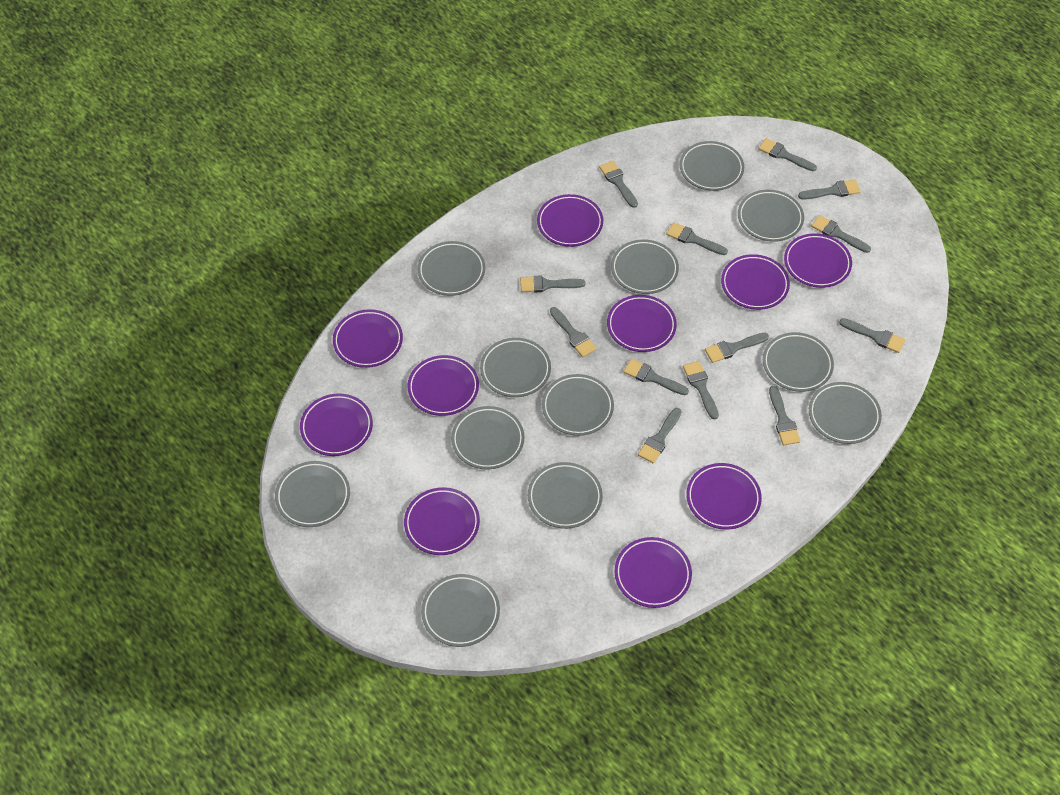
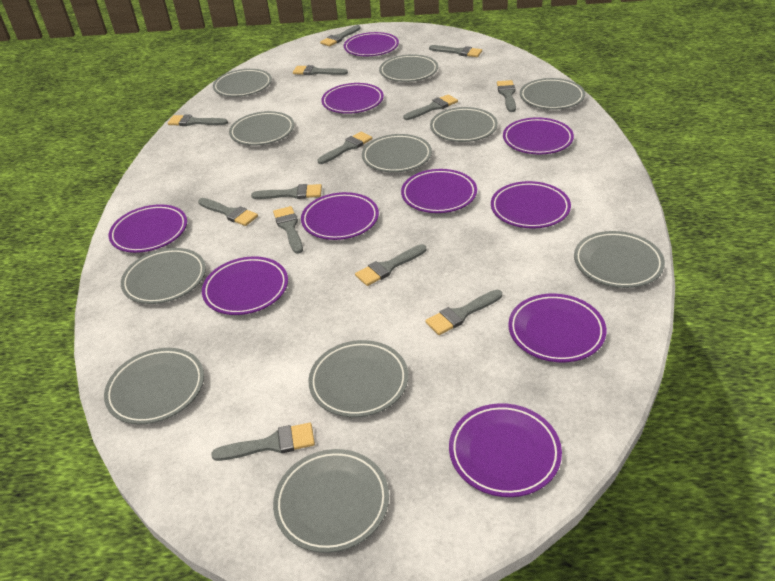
grey plate: [275,461,350,527] [417,241,485,296] [421,574,500,647] [451,406,524,469] [480,338,551,397] [528,462,603,529] [542,374,614,436] [611,239,679,294] [680,141,744,191] [738,189,804,242] [763,332,834,392] [809,382,882,444] = 12 -> [104,348,204,425] [121,248,206,304] [213,69,272,97] [229,111,294,145] [273,449,389,553] [308,340,408,417] [362,134,432,172] [379,54,438,82] [430,107,498,142] [520,78,585,109] [574,231,665,288] = 11

